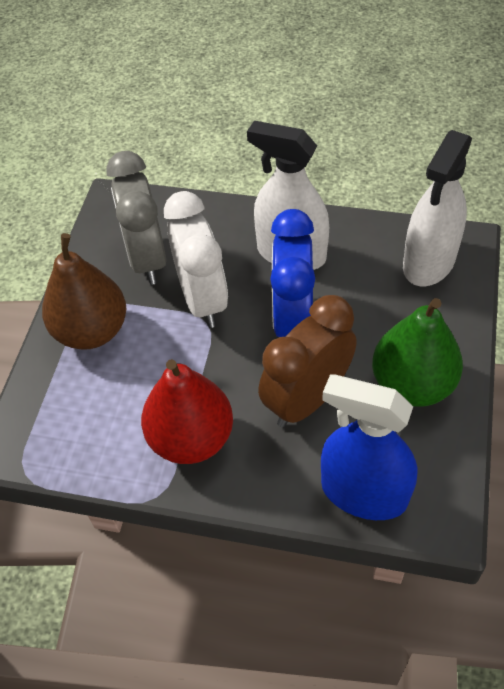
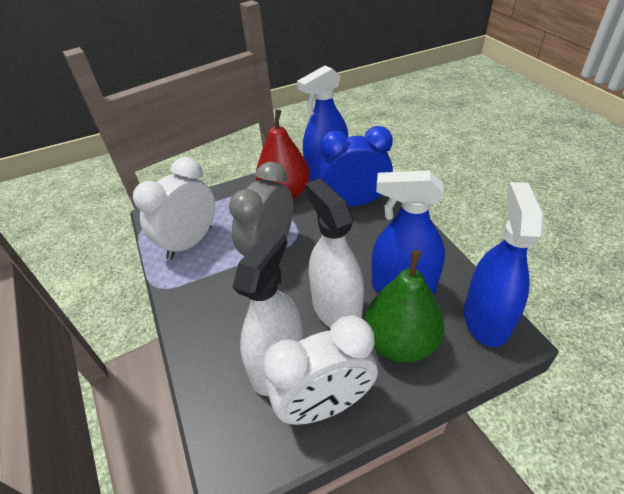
blue spray bottle: [321,374,418,520] = 1 -> [297,65,348,181] [372,170,445,294] [464,182,544,347] = 3
brown clock: [258,295,356,428] = 1 -> none = 0
brown pear: [42,233,126,350] = 1 -> none = 0
white clock: [164,191,228,328] = 1 -> [133,157,215,260] [263,315,378,425] = 2

